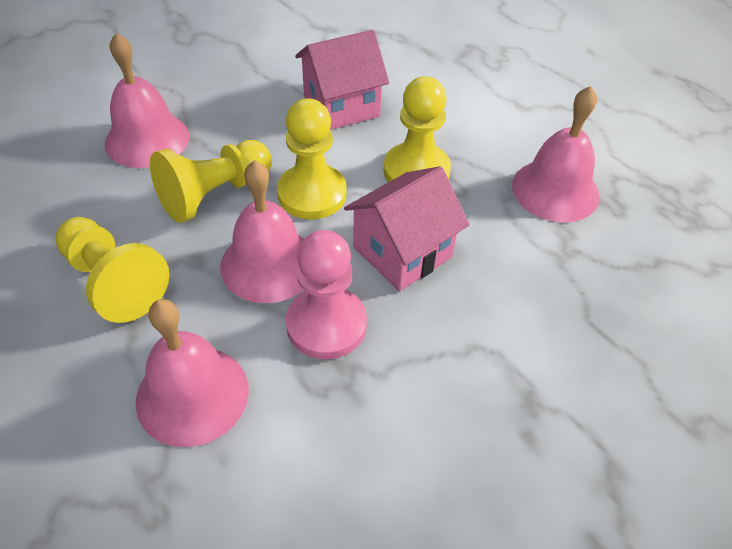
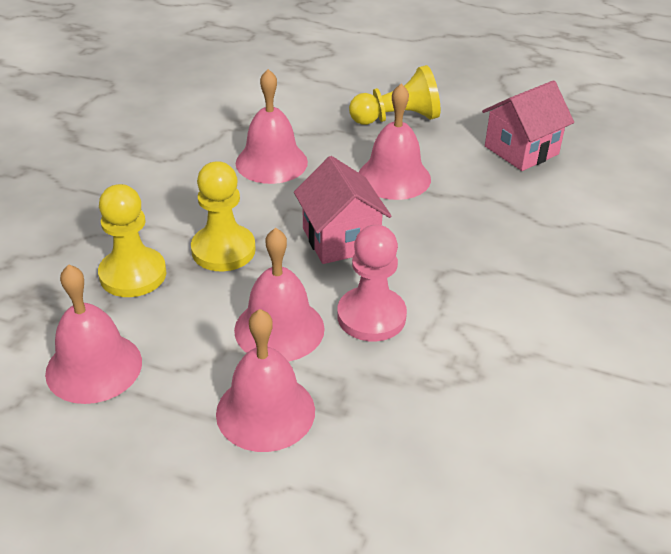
pink bell: [104,33,189,168] [136,299,249,447] [220,160,303,303] [512,86,600,222] = 4 -> [45,265,142,404] [216,309,315,452] [234,228,325,362] [236,69,308,184] [359,84,431,200] = 5
yellow pawn: [55,217,169,323] [150,140,272,223] [277,99,347,219] [383,76,451,182] = 4 -> [98,184,166,297] [191,161,256,271] [349,65,440,125] = 3

